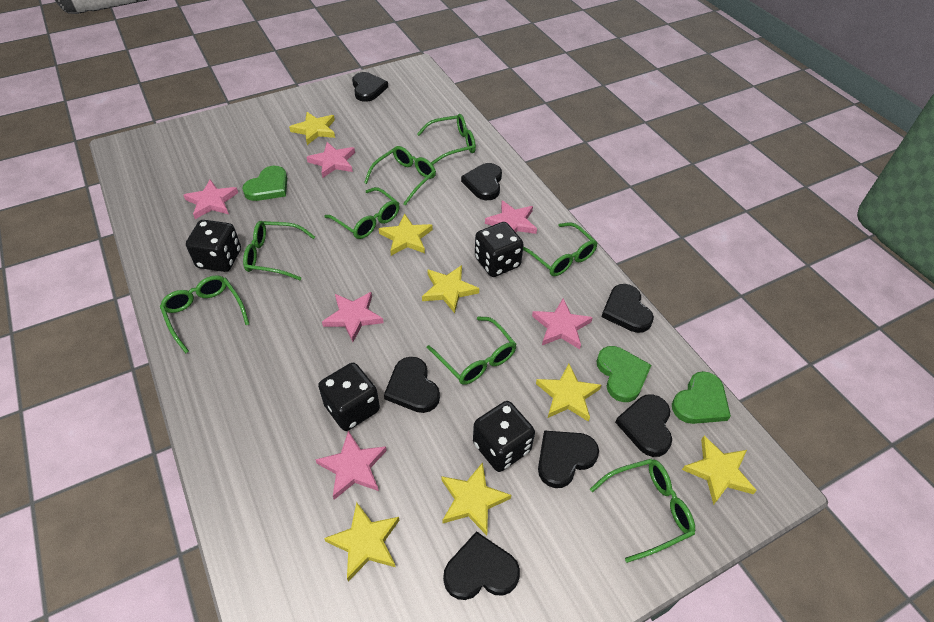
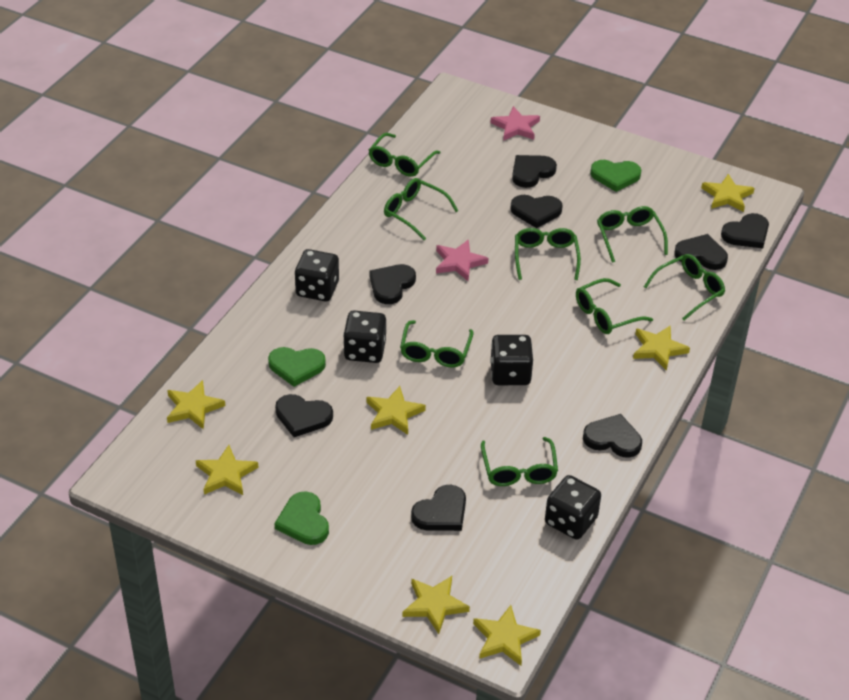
black heart: [352,72,388,102] [384,357,440,413] [443,531,520,600] [461,163,502,200] [538,431,599,488] [602,284,654,333] [615,394,672,457] = 7 -> [275,394,333,437] [369,264,416,304] [411,485,466,531] [510,195,563,228] [512,155,557,188] [583,414,642,458] [674,234,728,270] [721,213,769,248] = 8
pink star: [184,179,238,219] [306,142,355,178] [315,431,387,500] [322,292,384,342] [485,200,537,234] [532,298,593,349] = 6 -> [436,239,489,281] [490,106,540,141] = 2

